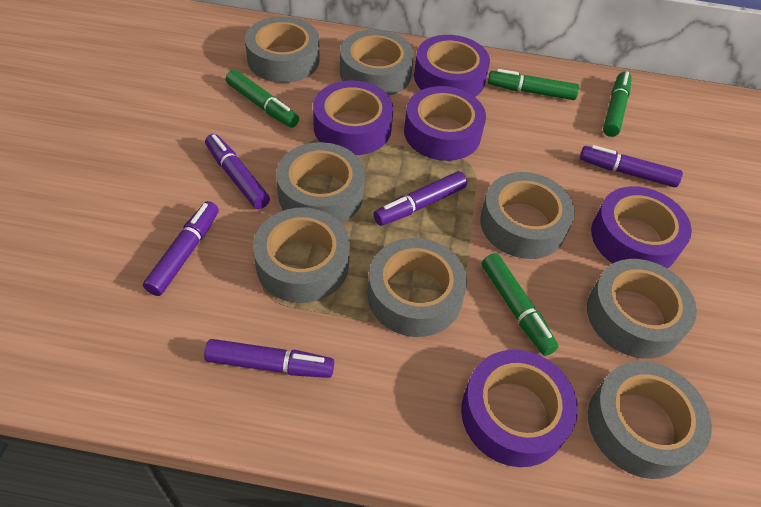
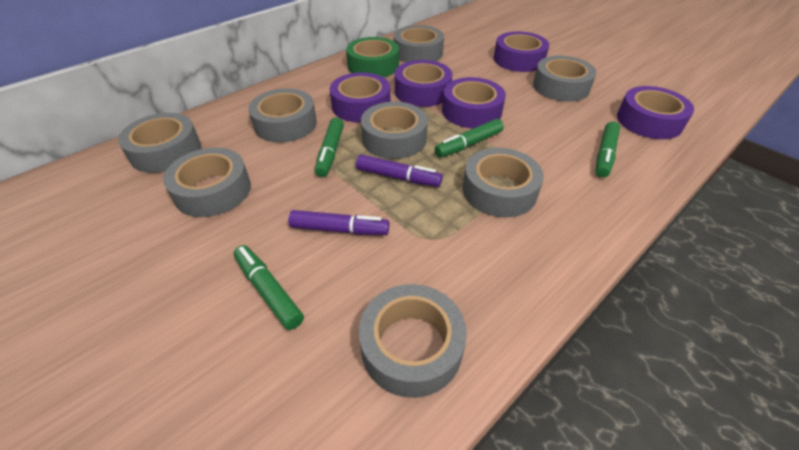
green tape: none = 0 -> [346,37,399,77] = 1
purple marker: [143,201,219,296] [204,339,334,378] [205,134,270,209] [374,171,467,226] [580,145,683,187] = 5 -> [288,210,389,235] [356,154,443,187] = 2

